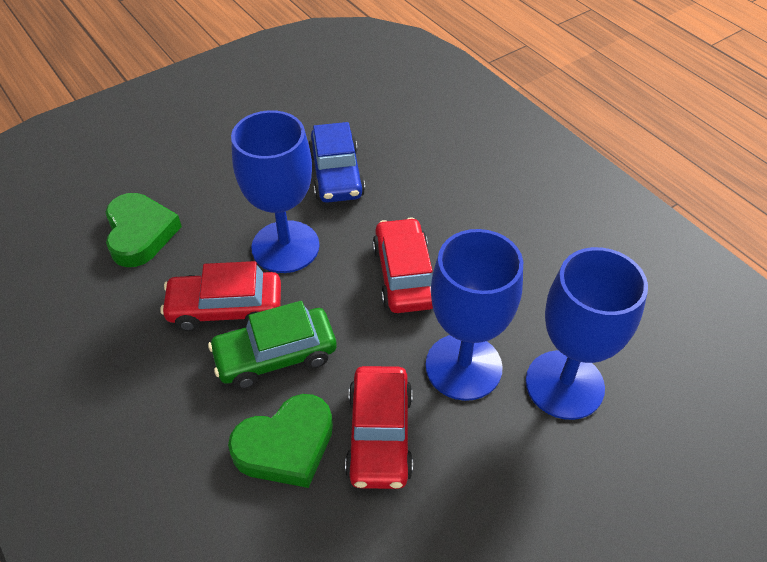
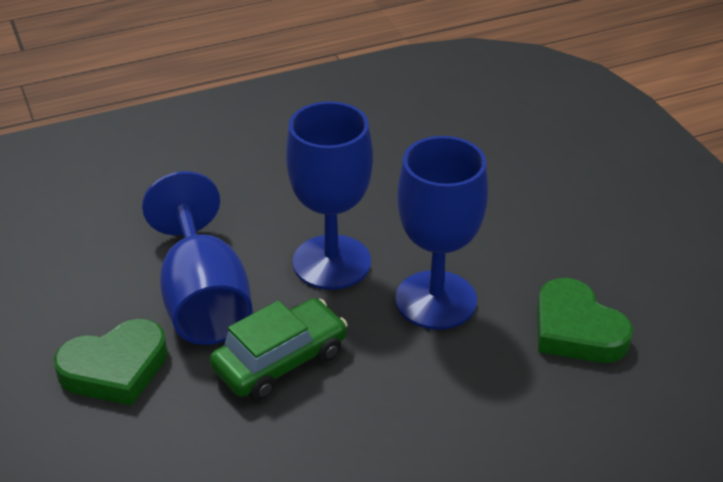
blue car: [309,122,365,203] = 1 -> none = 0
red car: [160,261,281,331] [345,366,413,489] [372,217,433,313] = 3 -> none = 0

